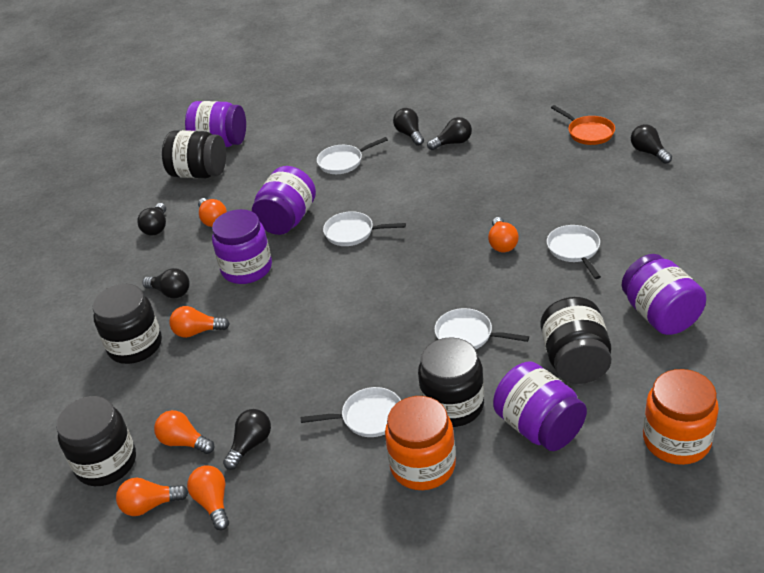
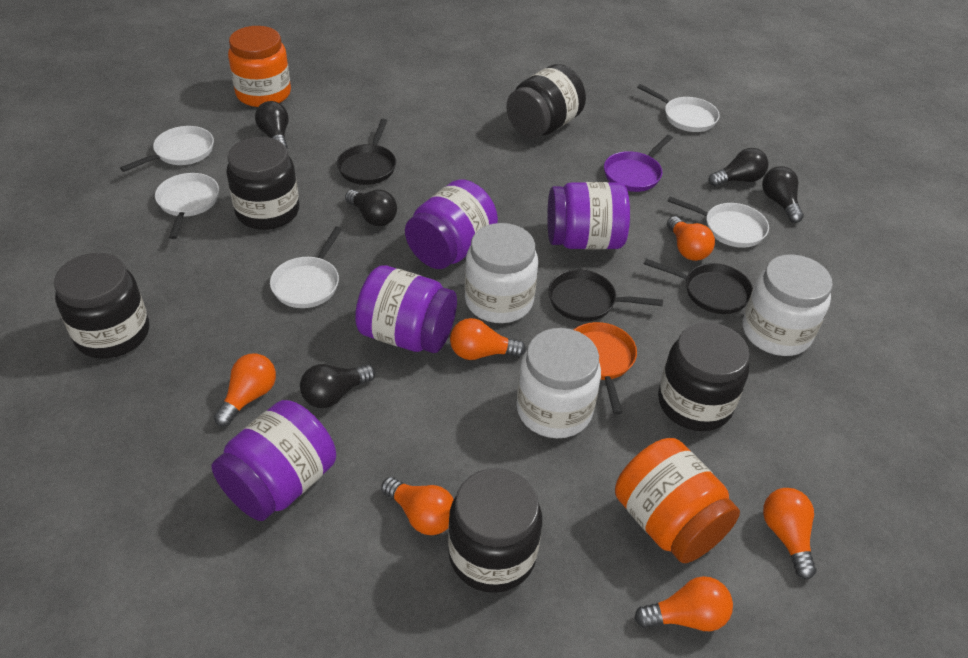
black light bulb: [137,203,166,236] [142,268,190,298] [223,409,271,470] [393,108,424,146] [427,117,472,150] [631,124,672,164] = 6 -> [255,101,289,148] [300,364,375,408] [345,190,397,226] [708,148,769,187] [762,166,804,223] = 5
black pan: none = 0 -> [337,119,396,185] [548,270,663,322] [644,259,753,314] = 3
purple jar: [185,101,246,147] [212,209,272,284] [252,166,316,235] [493,361,587,451] [622,254,706,335] = 5 -> [211,400,336,521] [355,265,457,353] [405,179,498,269] [547,182,630,249] = 4
purple pan: none = 0 -> [604,135,673,192] = 1
white jar: none = 0 -> [465,223,538,323] [516,328,601,438] [743,254,833,356] = 3

